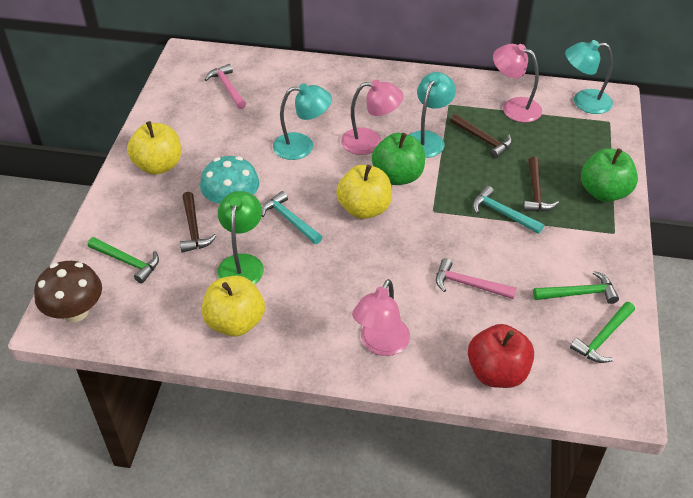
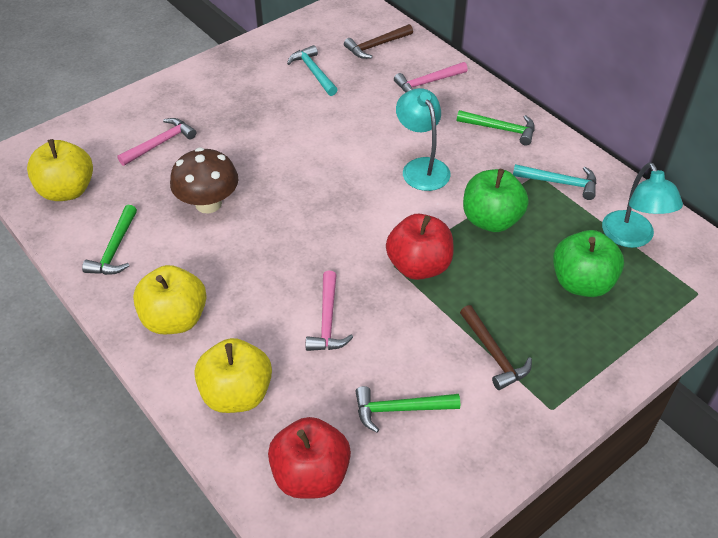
brown hammer: [180,192,217,253] [450,114,512,159] [523,157,559,212] = 3 -> [344,24,413,59] [460,305,532,390] = 2
green lamp: [217,191,264,285] = 1 -> none = 0
pink hammer: [205,64,246,109] [436,258,516,299] = 2 -> [117,118,196,166] [306,271,353,351] [394,62,468,92] = 3
pink lamp: [341,80,404,155] [352,279,410,356] [493,44,542,122] = 3 -> none = 0
red apple: [468,324,534,388] = 1 -> [268,417,351,499] [386,214,454,280] = 2
turquoise lamp: [273,83,332,160] [409,72,456,158] [565,40,613,114] = 3 -> [396,88,451,191] [602,162,683,248] = 2
turquoise mushroom: [200,156,259,204] = 1 -> none = 0

